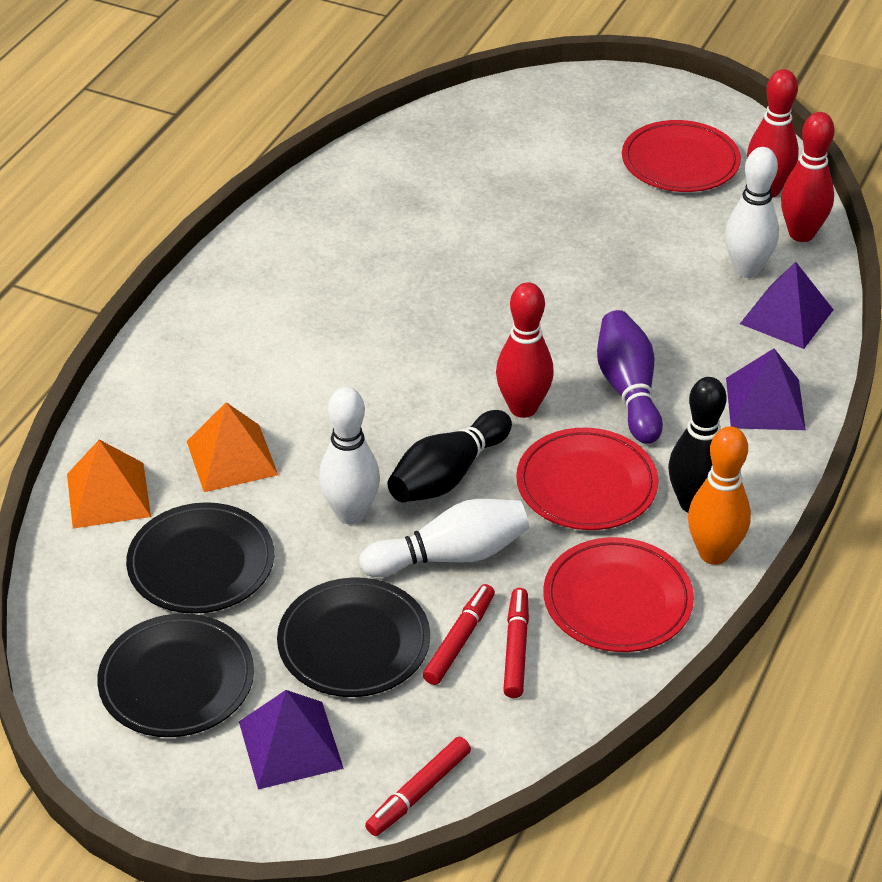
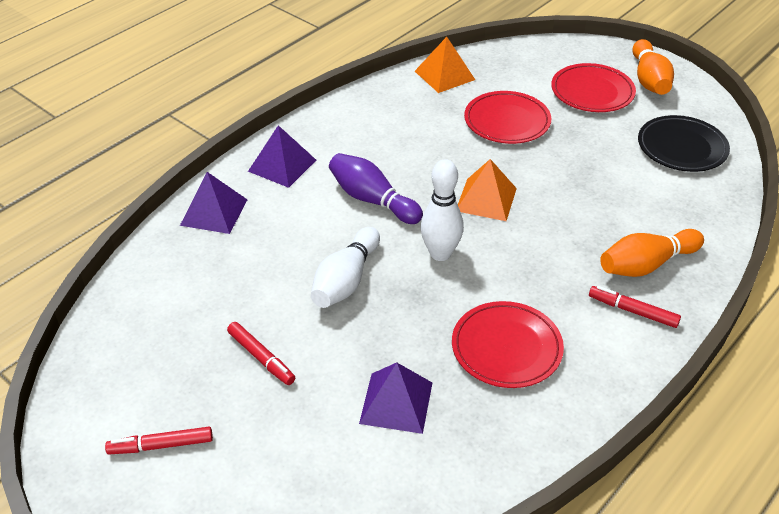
black bowling pin: [387,410,512,503] [668,377,727,512] = 2 -> none = 0
black plate: [97,613,254,737] [126,502,274,614] [277,577,430,697] = 3 -> [638,115,730,172] = 1
orange bowling pin: [688,426,751,565] = 1 -> [600,229,704,277] [632,39,674,95] = 2
red bowling pin: [496,282,554,418] [747,69,799,198] [781,112,835,242] = 3 -> none = 0
white bowling pin: [319,387,380,524] [359,499,529,577] [725,147,779,278] = 3 -> [311,227,380,308] [420,159,464,261] = 2

